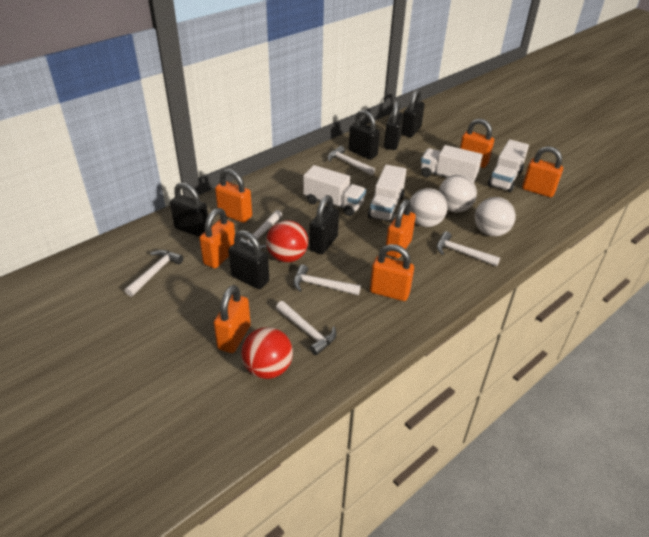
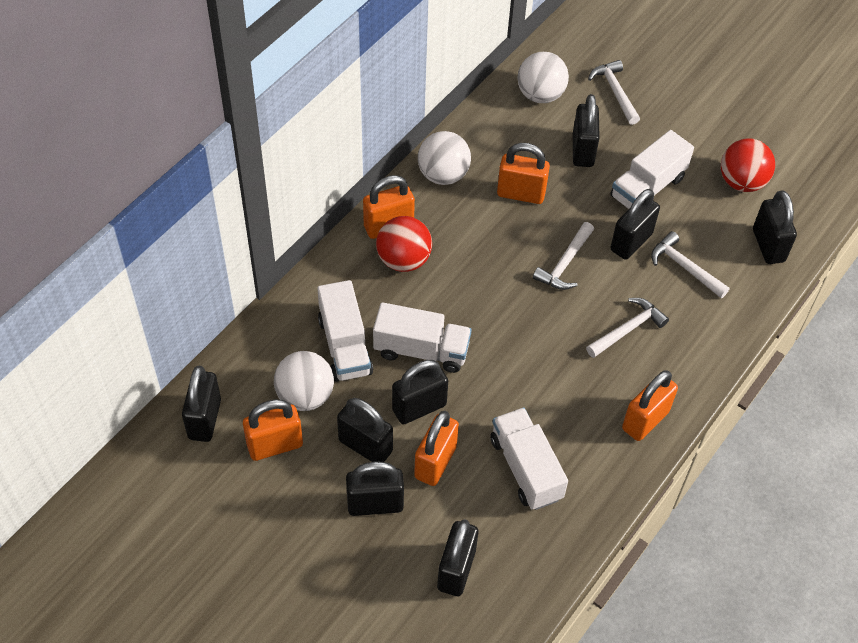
black padlock: [170,182,208,237] [228,230,269,289] [309,195,339,254] [349,110,380,160] [384,100,404,150] [401,89,425,137] = 6 -> [182,366,221,442] [337,398,393,462] [346,462,404,516] [392,360,448,424] [437,519,478,596] [573,94,600,167] [610,189,660,260] [753,190,797,264] = 8
orange padlock: [199,208,235,268] [214,285,251,353] [215,169,252,223] [370,244,414,301] [386,199,416,258] [460,119,494,168] [522,146,563,197] = 7 -> [243,399,303,461] [363,175,415,239] [414,411,459,486] [497,143,550,204] [622,370,678,441] = 5
white hammer: [125,250,183,297] [241,210,282,249] [276,301,337,355] [293,264,361,295] [328,146,375,175] [436,231,500,266] = 6 -> [533,222,594,290] [586,298,669,358] [588,60,640,125] [651,231,729,298] = 4

